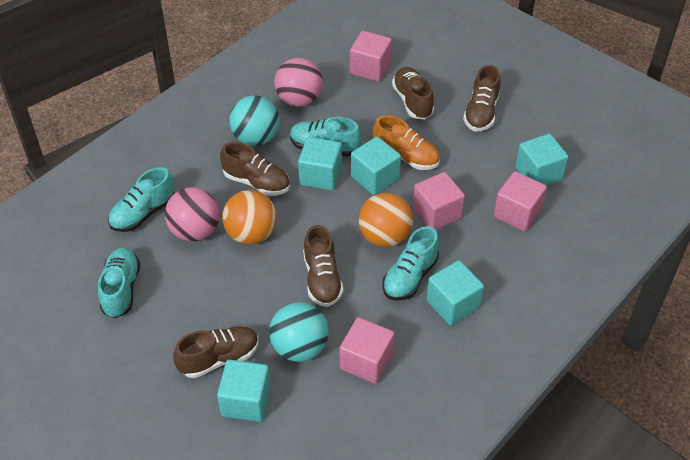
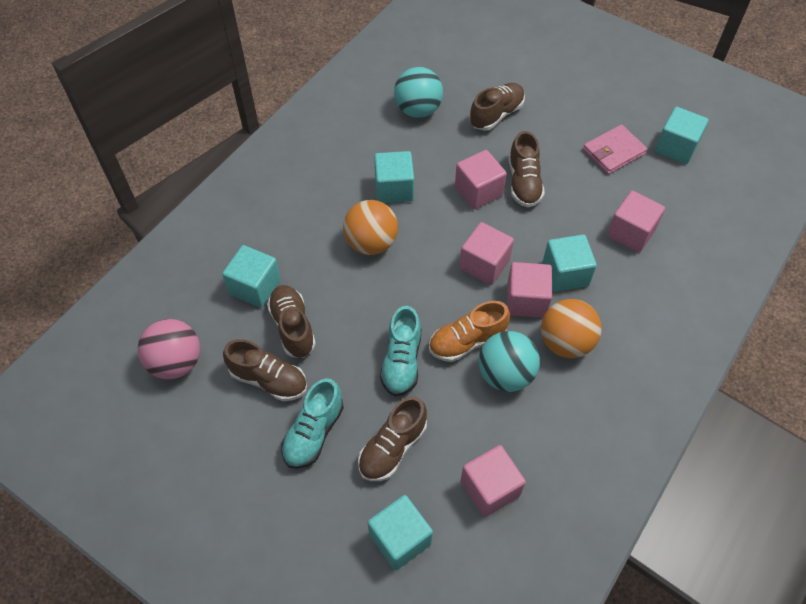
pink ball: [165,187,220,241] [274,58,323,107] = 2 -> [138,319,200,379] = 1
pink cube: [340,317,395,384] [350,31,392,82] [413,172,465,230] [494,171,547,231] = 4 -> [455,150,507,209] [459,222,514,285] [461,445,526,517] [507,262,552,318] [607,191,665,253] = 5
pink wallet: none = 0 -> [583,125,648,175] = 1
turquoise shoe: [98,248,140,318] [108,167,174,232] [290,117,361,156] [382,226,439,301] = 4 -> [281,378,344,469] [380,306,421,396] = 2

